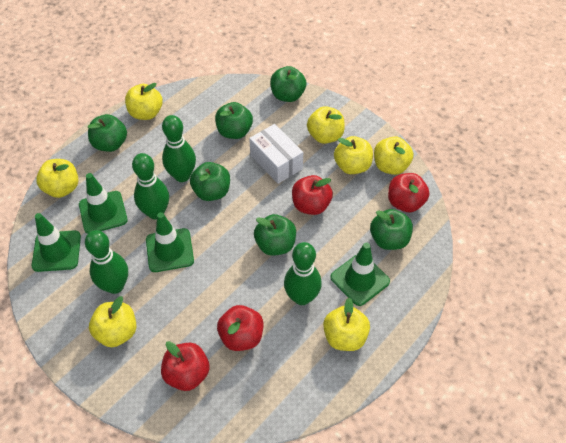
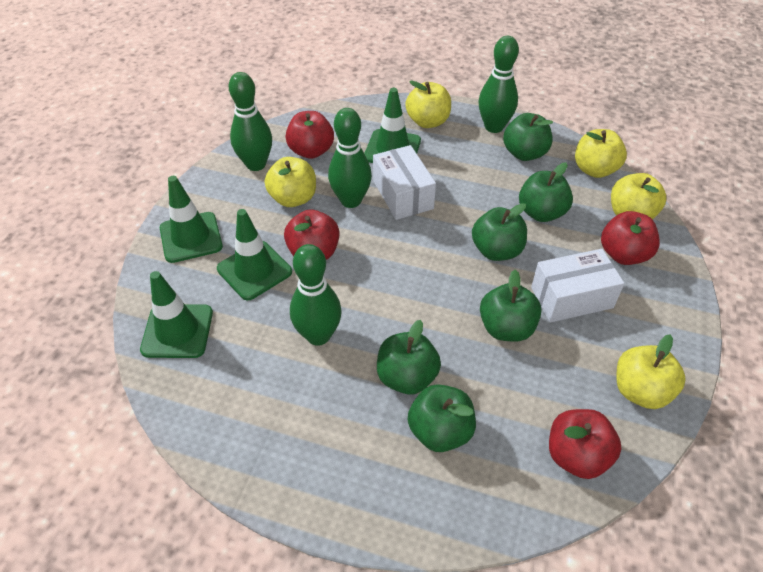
white box: [249,124,303,184] = 1 -> [373,145,436,220] [531,249,625,323] = 2
yellow apple: [36,159,78,198] [89,296,136,347] [125,83,163,120] [307,106,345,144] [323,298,370,351] [334,136,373,174] [374,136,413,175] = 7 -> [265,157,316,207] [405,80,451,128] [575,129,627,178] [611,173,666,219] [616,335,686,409] = 5

